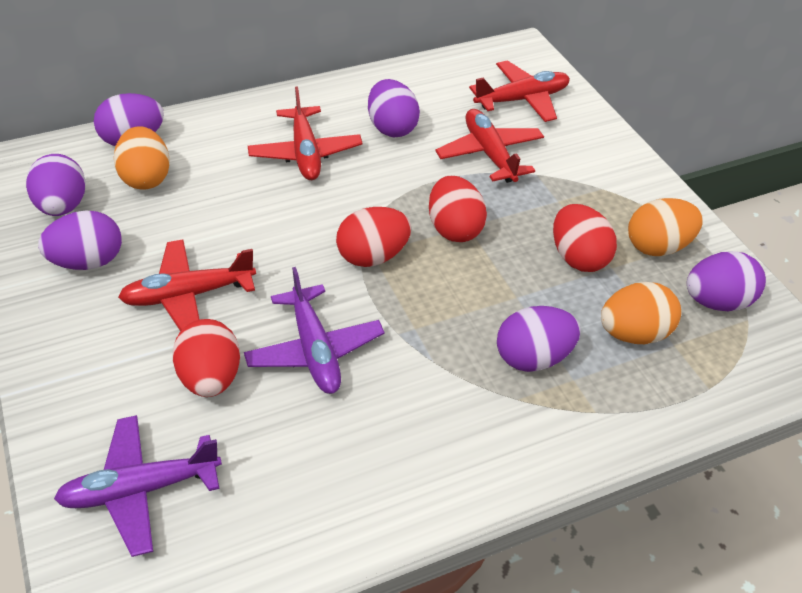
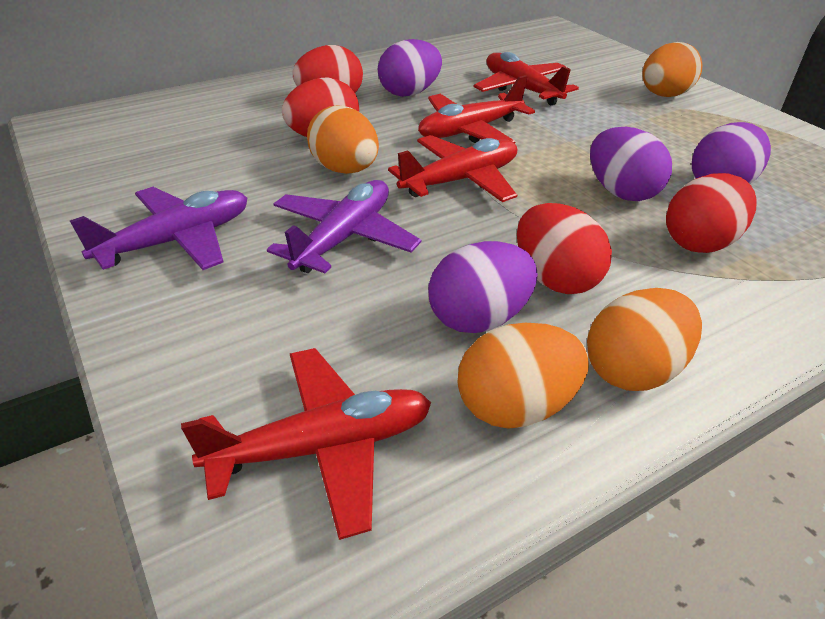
orange egg: [114,126,170,190] [601,282,681,344] [628,198,703,256] = 3 -> [307,106,379,174] [458,323,589,429] [587,288,702,391] [642,42,703,97] = 4
purple egg: [26,154,86,216] [38,211,122,270] [94,93,164,146] [368,79,420,137] [497,306,581,372] [687,251,766,311] = 6 -> [378,39,442,97] [428,241,538,333] [590,127,672,201] [692,122,771,184] = 4

